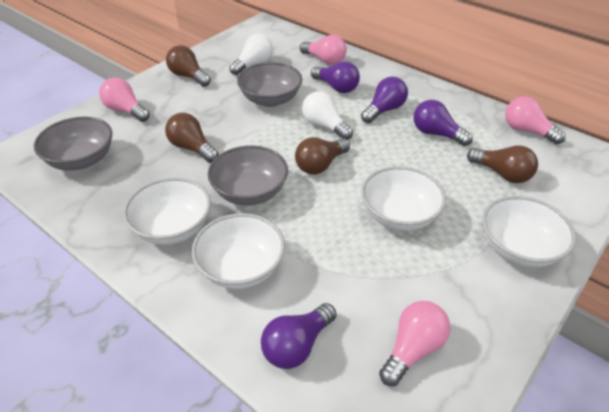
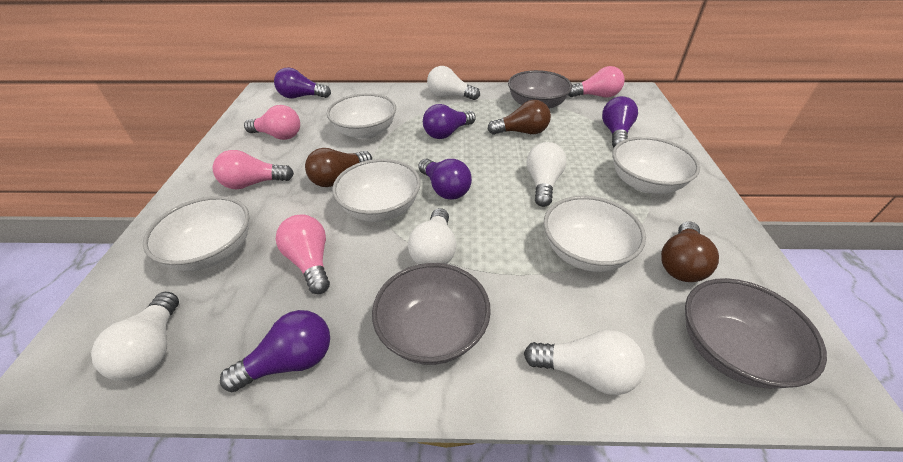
brown light bulb: [165,113,219,163] [166,45,211,87] [295,137,350,175] [467,145,538,183] = 4 -> [305,148,372,187] [488,100,551,135] [661,221,719,282] = 3
purple light bulb: [261,303,337,369] [311,61,360,93] [361,77,408,123] [413,100,473,146] = 4 -> [220,310,330,392] [274,67,331,98] [418,158,472,200] [423,104,476,139] [602,96,638,147] = 5
white bowl: [123,178,211,245] [192,213,285,289] [361,166,446,231] [482,196,576,267] = 4 -> [143,196,249,271] [327,93,396,140] [332,159,421,222] [543,196,646,272] [612,137,700,194] = 5
white light bulb: [229,34,273,75] [302,91,353,140] = 2 -> [91,292,179,381] [408,208,456,264] [427,66,480,100] [524,330,645,395] [527,142,566,207] = 5

